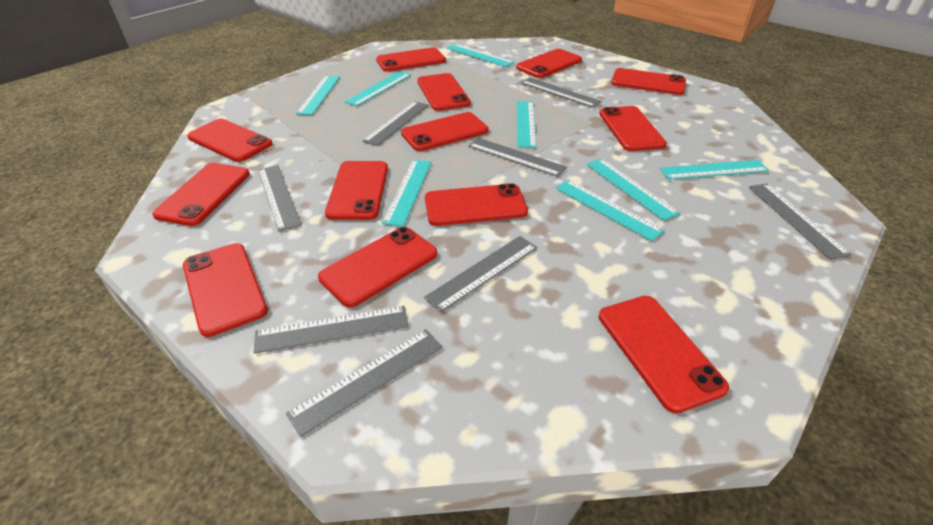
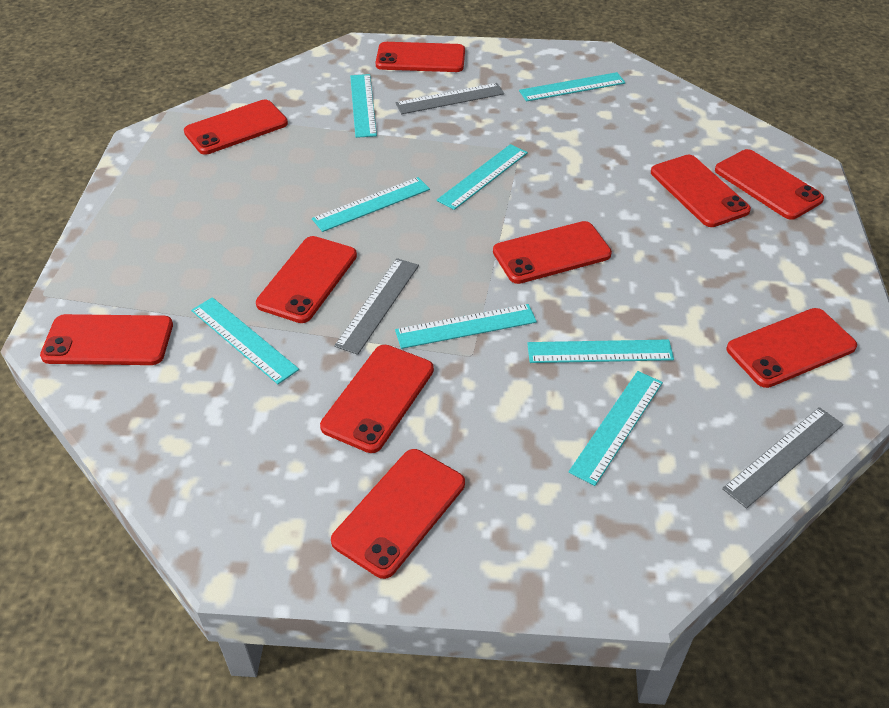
grey ruler: [253,306,409,354] [258,165,301,232] [286,329,443,437] [362,101,429,146] [424,236,537,312] [468,138,567,177] [521,77,602,108] [749,183,852,260] = 8 -> [334,258,419,355] [395,83,504,114] [722,407,843,509] = 3
red phone: [152,163,250,226] [183,243,268,337] [187,119,273,162] [318,227,437,308] [325,161,388,220] [376,47,446,72] [401,112,488,151] [417,73,471,111] [425,183,528,226] [516,49,582,78] [599,106,667,151] [599,296,729,414] [611,68,686,95] = 13 -> [40,314,173,365] [184,100,288,155] [256,236,357,323] [320,345,434,453] [331,449,465,579] [376,42,465,72] [493,221,612,284] [651,155,751,227] [715,149,824,220] [726,308,857,388] = 10

